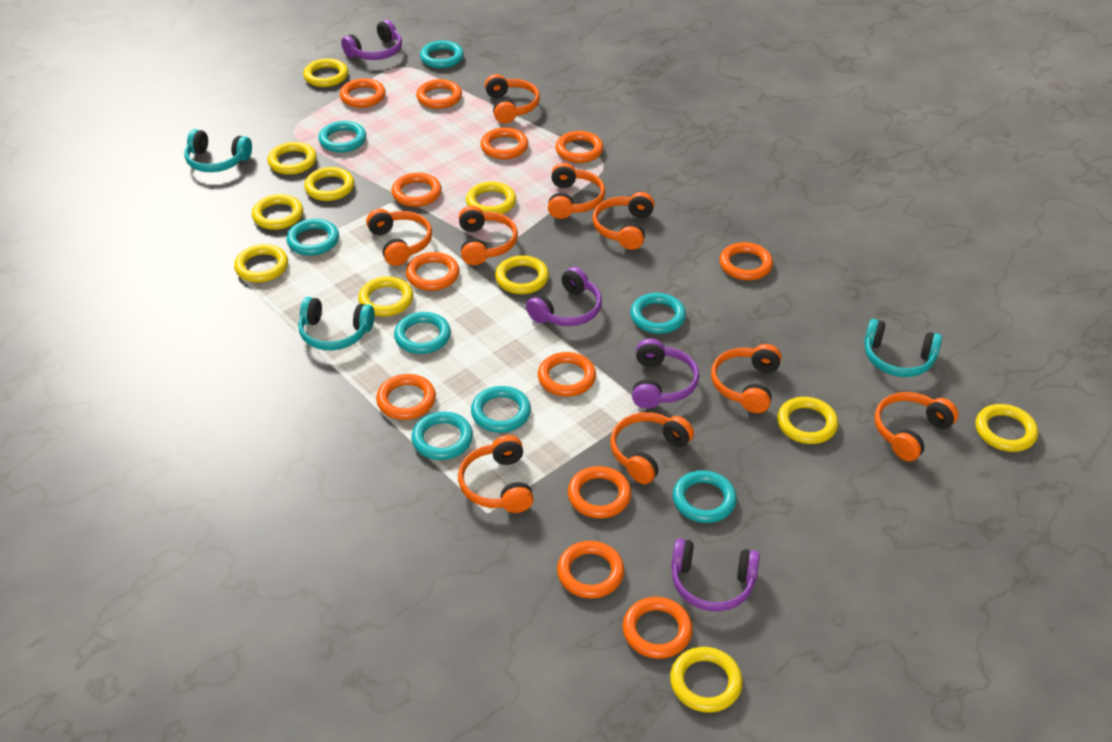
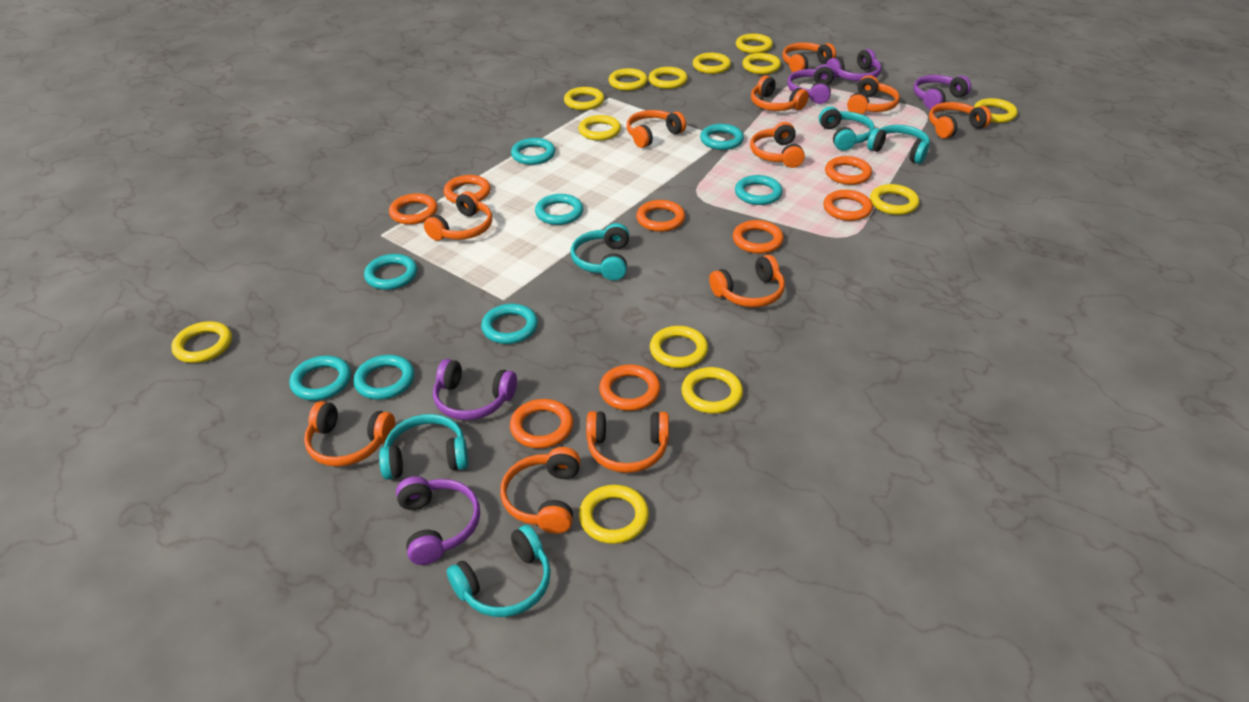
orange headphones: [366,209,432,266] [458,435,533,513] [459,206,518,265] [485,74,540,123] [548,163,605,219] [592,192,655,250] [610,412,694,484] [711,344,782,413] [875,392,959,461] = 9 -> [304,401,395,467] [424,191,492,241] [500,447,580,534] [586,411,669,473] [627,110,686,148] [709,255,785,307] [750,122,805,168] [751,75,809,111] [782,42,836,72] [847,75,900,114] [929,102,991,139] = 11
orange ring: [340,78,386,108] [376,374,436,420] [392,172,442,207] [406,252,460,291] [416,79,462,109] [480,127,528,159] [538,352,596,397] [555,131,603,163] [557,541,624,599] [568,466,631,518] [623,597,693,659] [720,242,773,280] = 12 -> [389,193,438,225] [444,175,491,203] [510,399,573,448] [599,364,661,411] [636,200,685,232] [733,220,784,254] [823,190,873,221] [825,156,872,185] = 8
purple headphones: [341,20,402,60] [526,267,602,326] [632,338,699,409] [671,538,760,612] = 4 -> [396,476,480,565] [433,359,517,420] [787,64,834,104] [826,49,881,81] [913,75,971,109] = 5
turquoise headphones: [184,129,252,172] [298,297,375,350] [864,319,942,377] = 3 -> [379,414,468,480] [447,525,551,617] [571,223,629,280] [819,107,875,151] [867,125,930,164] = 5
yellow ring: [234,244,288,283] [252,194,303,230] [268,142,317,175] [303,59,348,87] [304,167,354,201] [358,277,413,317] [466,182,516,214] [495,255,549,294] [670,647,743,713] [777,397,838,444] [975,404,1038,452] = 11 -> [171,321,232,363] [564,87,604,110] [578,115,621,141] [579,485,649,544] [609,68,648,91] [648,67,688,89] [650,326,708,368] [681,367,743,414] [693,53,731,74] [736,34,773,54] [742,53,781,74] [870,184,919,215] [974,98,1018,123] = 13

